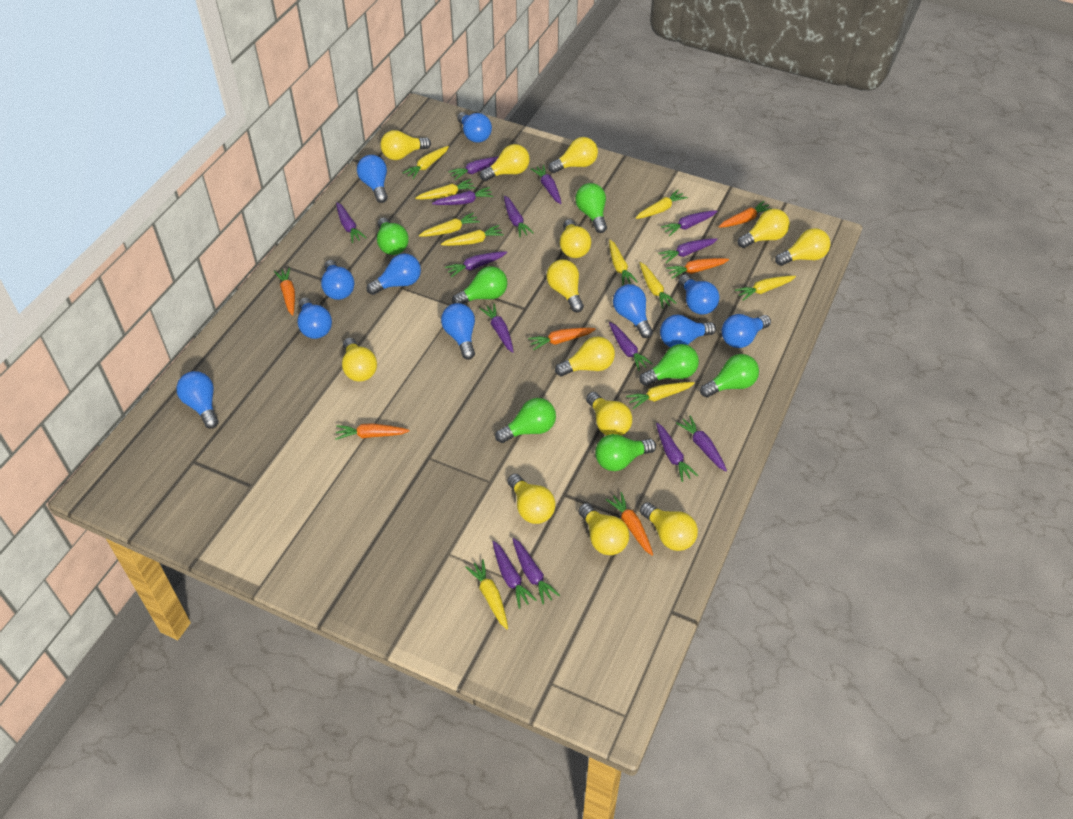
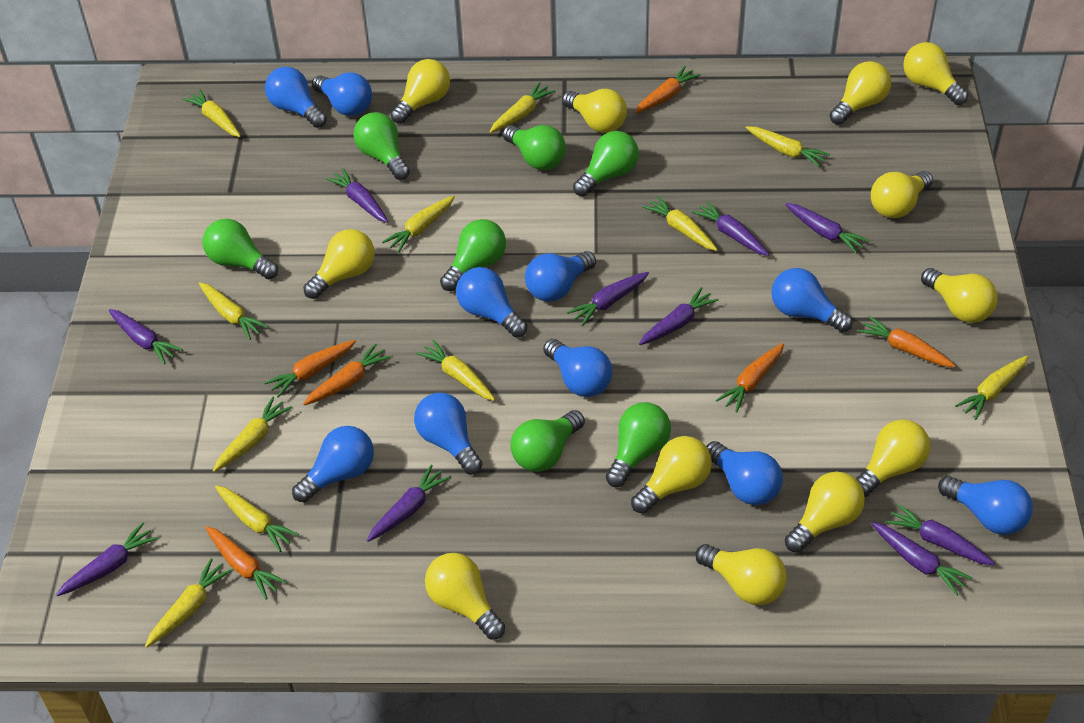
blue light bulb: [176,371,219,429] [298,297,332,339] [321,260,355,300] [357,155,388,203] [367,253,421,295] [441,303,475,360] [457,112,492,142] [613,284,653,338] [660,315,716,347] [679,274,720,315] [721,314,771,348] = 11 -> [265,67,327,128] [292,426,374,502] [312,72,372,116] [414,393,482,474] [456,267,527,338] [525,251,596,302] [543,339,612,397] [706,441,783,505] [771,268,853,332] [938,476,1033,535] = 10
purple carrot: [336,202,366,243] [432,187,494,205] [445,252,507,278] [448,157,498,180] [479,303,514,353] [493,541,537,609] [504,196,534,237] [512,538,560,604] [530,165,561,204] [609,322,653,371] [656,423,698,482] [658,238,718,263] [661,210,718,236] [676,416,727,471] = 14 -> [56,522,158,596] [108,309,183,364] [326,168,388,223] [367,464,451,542] [567,272,649,326] [639,287,719,345] [692,201,769,256] [785,203,870,254] [871,522,973,596] [886,504,995,565] = 10
yellow carrot: [403,146,449,179] [415,179,476,199] [419,212,480,237] [441,225,504,246] [465,559,508,629] [609,240,638,285] [626,382,695,409] [635,190,688,219] [640,262,677,309] [735,276,796,301] = 10 -> [145,558,232,648] [182,89,241,137] [199,282,268,340] [213,397,292,472] [215,485,299,552] [382,196,455,253] [416,339,495,401] [490,82,555,133] [643,196,718,251] [746,126,830,167] [955,356,1028,420] = 11
yellow light bulb: [342,338,377,382] [380,130,431,160] [480,144,530,181] [508,474,555,524] [547,259,584,312] [548,137,598,173] [555,336,615,376] [560,219,591,258] [578,503,629,555] [586,392,632,436] [640,502,698,551] [737,209,790,248] [775,228,830,266] = 13 -> [303,229,375,299] [391,59,450,124] [425,553,505,640] [562,89,627,133] [631,436,712,513] [695,544,787,605] [785,472,865,553] [829,61,891,125] [856,419,930,497] [871,171,933,218] [903,42,968,105] [921,268,998,323] = 12

